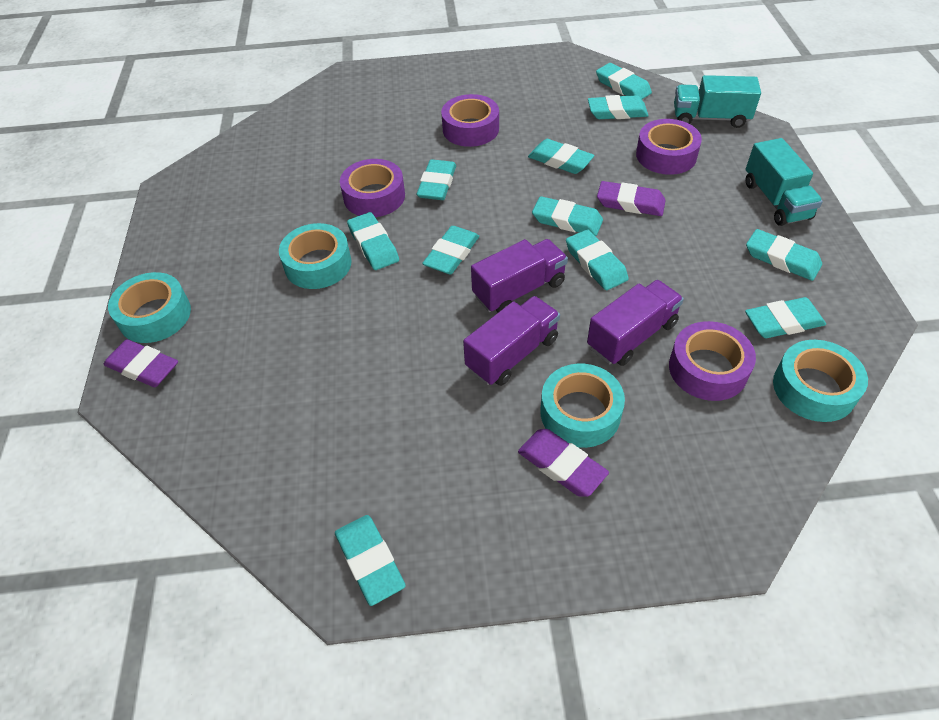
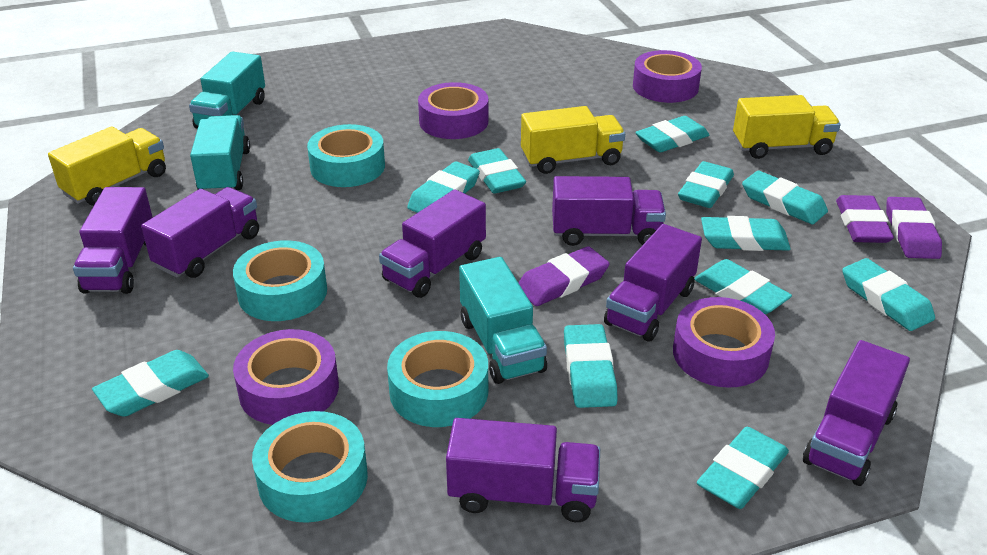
purple truck: [463,296,560,386] [471,239,568,313] [587,280,684,366] = 3 -> [73,187,153,294] [141,187,259,278] [379,189,486,298] [446,418,600,522] [552,176,666,246] [604,224,702,342] [803,340,910,486] = 7
turquoise truck: [674,75,761,128] [746,138,823,226] = 2 -> [189,51,265,129] [190,115,250,193] [459,257,547,384] = 3
yellow truck: none = 0 -> [48,126,166,206] [521,106,625,174] [733,95,841,159] = 3

